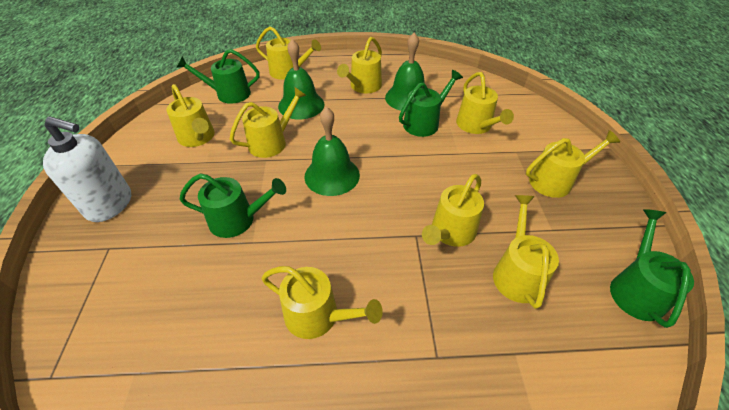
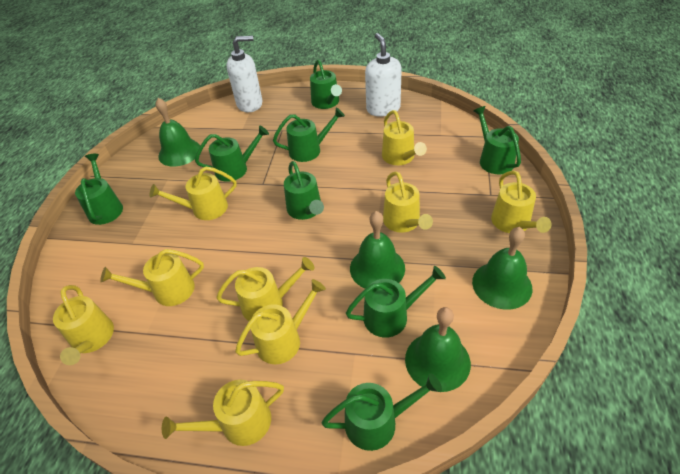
green bell: [278,39,325,120] [304,107,360,196] [385,33,425,111] = 3 -> [156,98,200,167] [350,211,405,289] [405,307,471,392] [472,227,532,310] = 4
green watering can: [177,49,260,104] [179,173,286,238] [399,70,463,137] [610,209,694,328] = 4 -> [75,154,123,225] [195,126,269,182] [273,108,345,162] [284,161,324,220] [310,59,342,109] [321,373,442,451] [346,266,446,338] [474,106,521,175] = 8
white soap dispenser: [43,116,131,222] = 1 -> [226,36,263,112] [365,33,402,117] = 2

